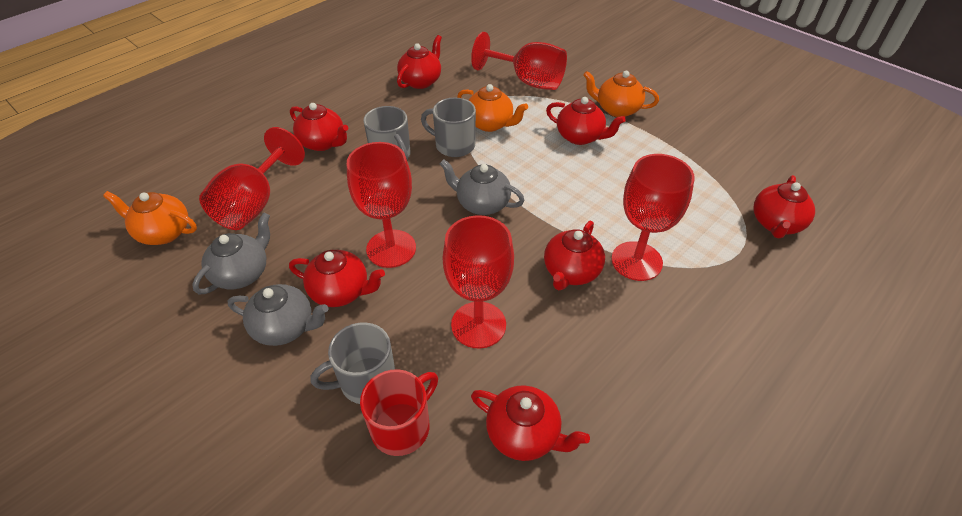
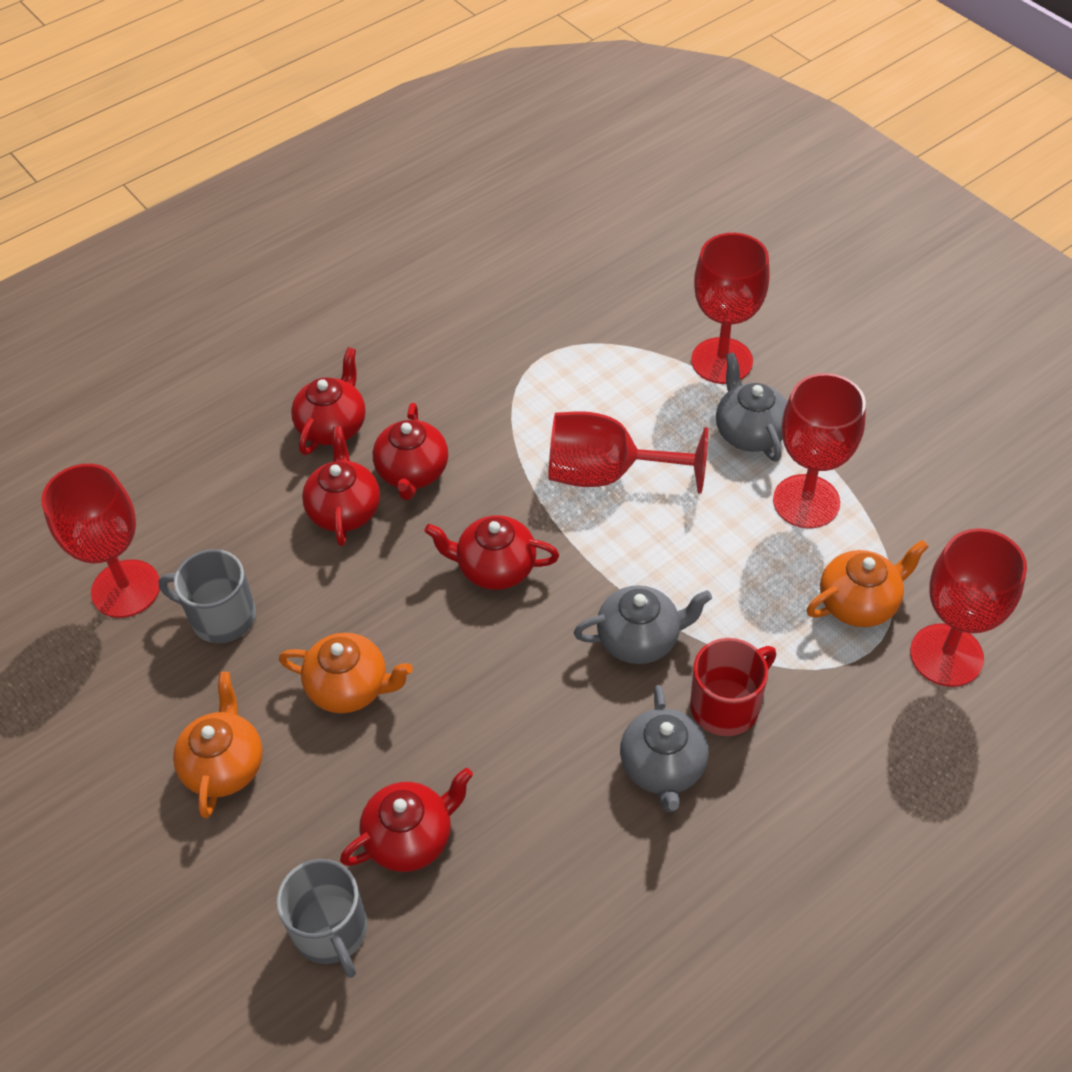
grey mug: [310,322,395,404] [363,106,411,161] [421,97,476,157] = 3 -> [158,549,256,643] [277,859,367,978] = 2
red teapot: [289,250,385,307] [290,103,348,151] [397,35,442,89] [471,385,590,461] [544,221,605,290] [546,97,626,145] [754,175,815,239] = 7 -> [291,347,366,455] [302,426,380,546] [340,768,473,872] [373,403,448,500] [424,515,559,590] = 5

